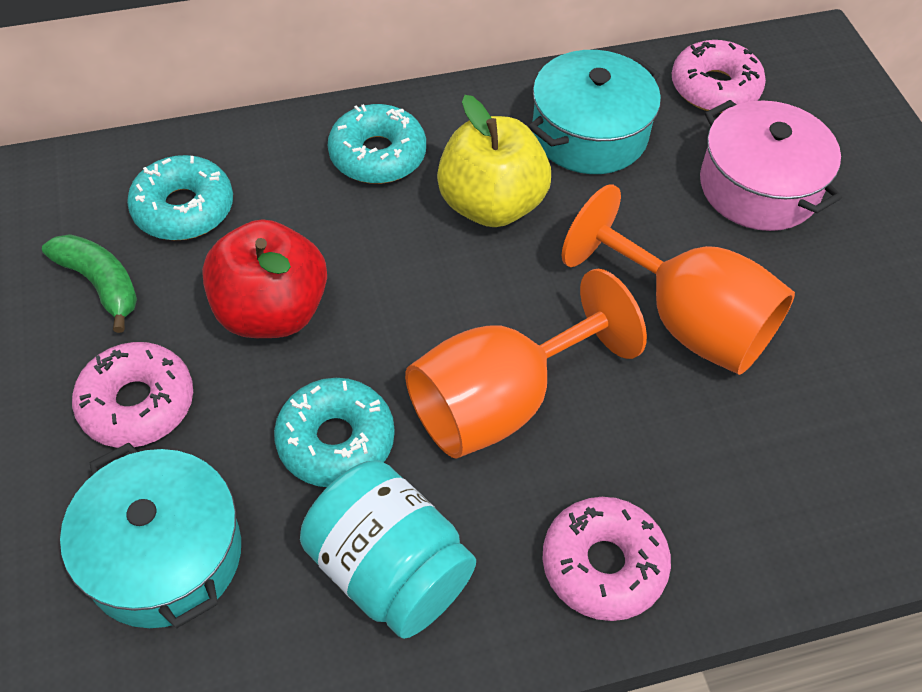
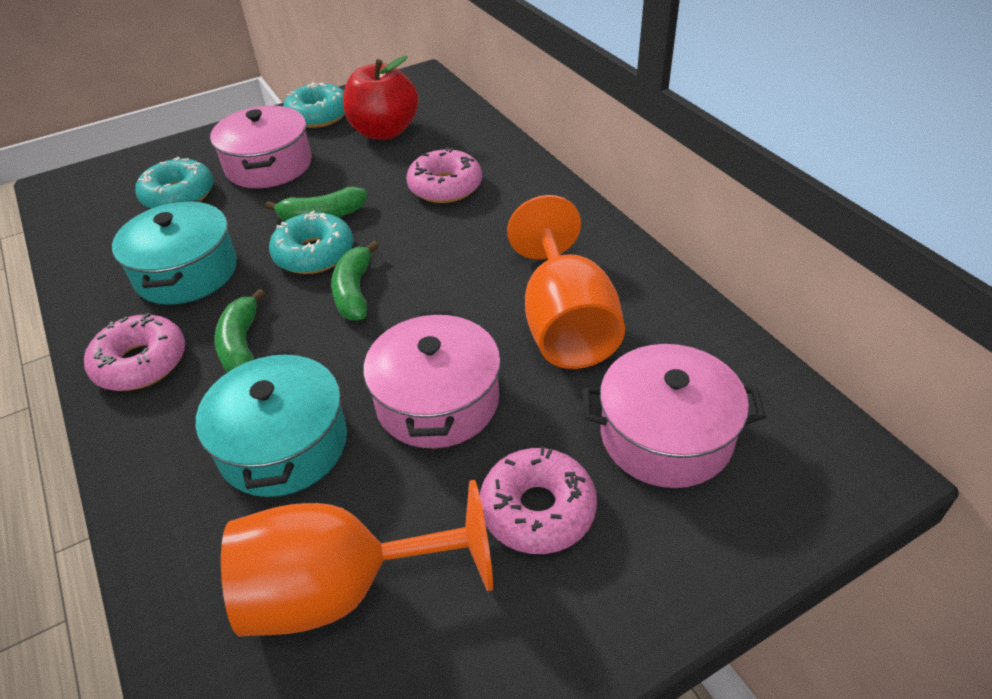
green banana: [42,234,137,333] = 1 -> [215,289,265,373] [265,187,367,221] [331,241,379,321] = 3
pink pot: [700,100,842,231] = 1 -> [210,106,312,188] [363,311,501,448] [583,344,766,488] = 3
turquoise jar: [300,460,476,639] = 1 -> none = 0
yellow apple: [437,95,551,227] = 1 -> none = 0

